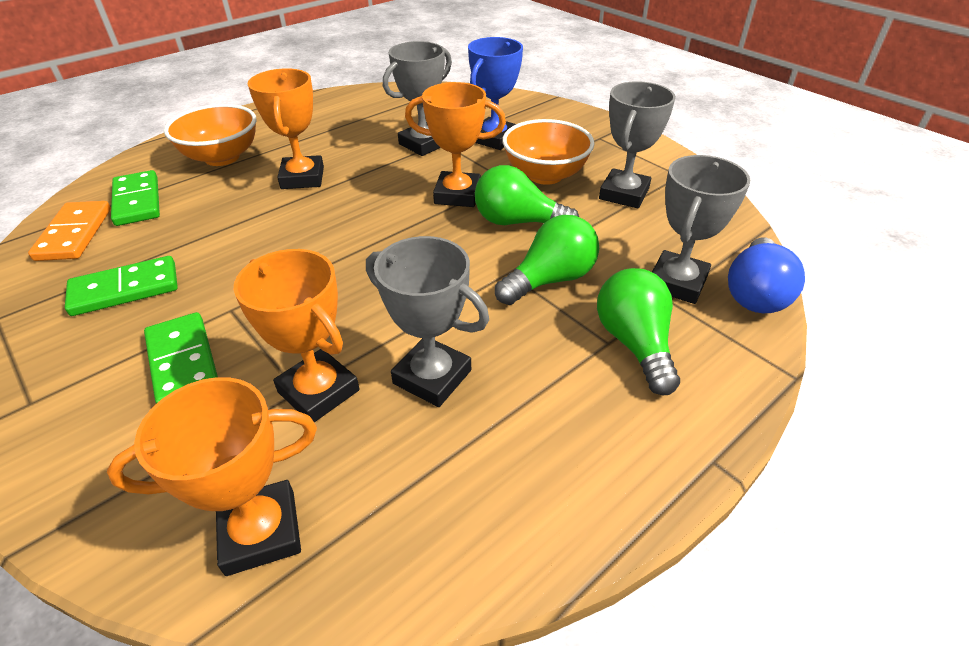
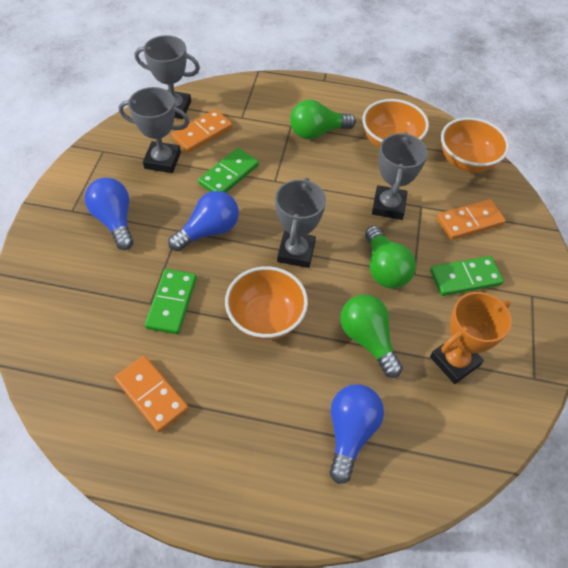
blue light bulb: [728,237,805,313] = 1 -> [85,178,134,250] [168,191,239,251] [329,384,384,484] = 3
blue trophy: [468,37,523,150] = 1 -> none = 0
orange bowl: [164,104,256,166] [502,119,595,185] = 2 -> [225,266,308,340] [362,99,429,149] [441,117,509,173] = 3
orange domino: [28,201,111,261] = 1 -> [115,356,189,432] [171,109,232,153] [437,199,506,240] = 3
orange trophy: [107,377,317,576] [234,249,360,422] [248,68,324,189] [405,82,506,207] = 4 -> [430,292,512,384] = 1

